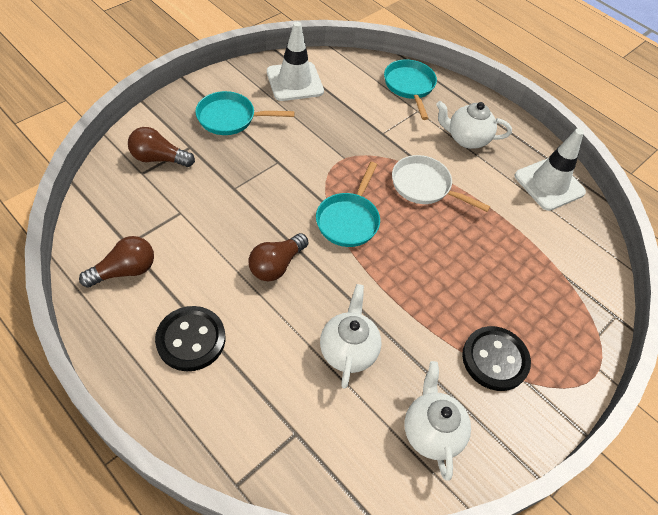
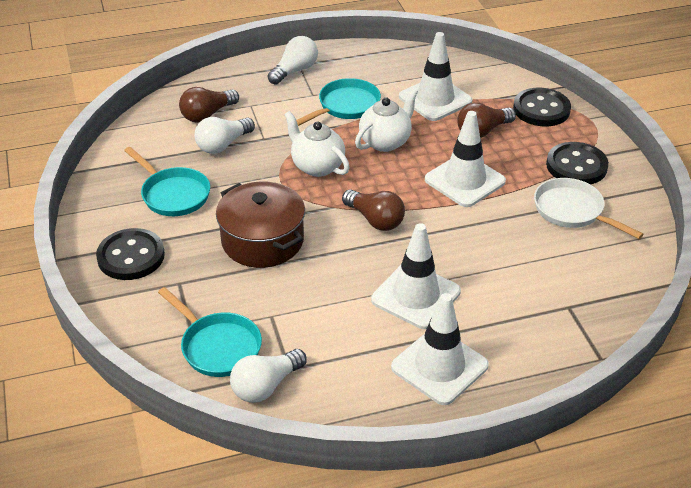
black button: [155,306,225,371] [462,326,531,391] = 2 -> [96,228,165,280] [513,88,571,126] [546,142,609,185] = 3
brown pot: none = 0 -> [216,182,305,268] = 1
white light bulb: none = 0 -> [194,117,255,154] [230,349,307,403] [267,36,318,85] = 3
white teapot: [320,284,381,389] [404,361,471,481] [436,101,512,149] = 3 -> [284,111,350,177] [355,88,418,152] = 2
white traffic cone: [267,22,324,101] [515,128,586,211] = 2 -> [371,223,461,329] [391,293,489,405] [399,32,472,121] [425,111,506,207] = 4

